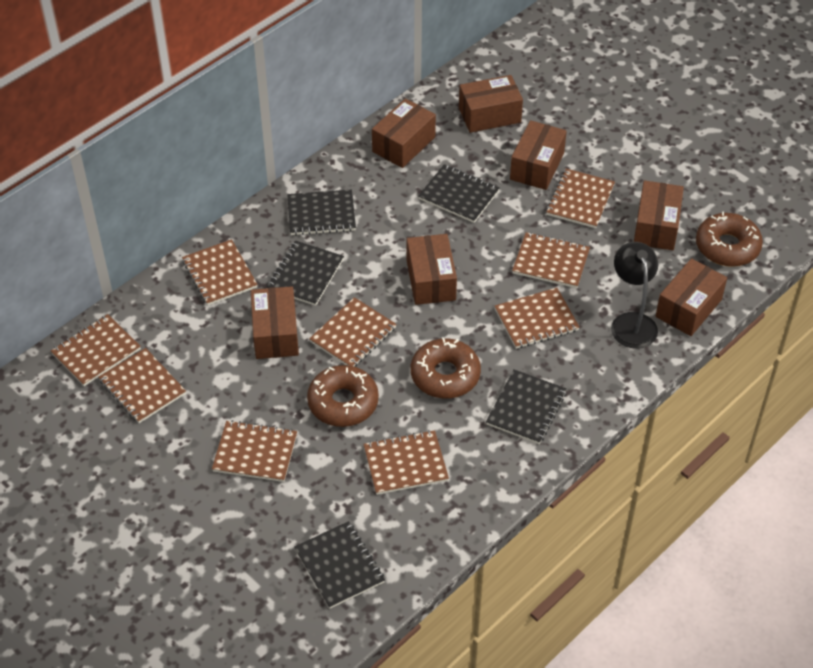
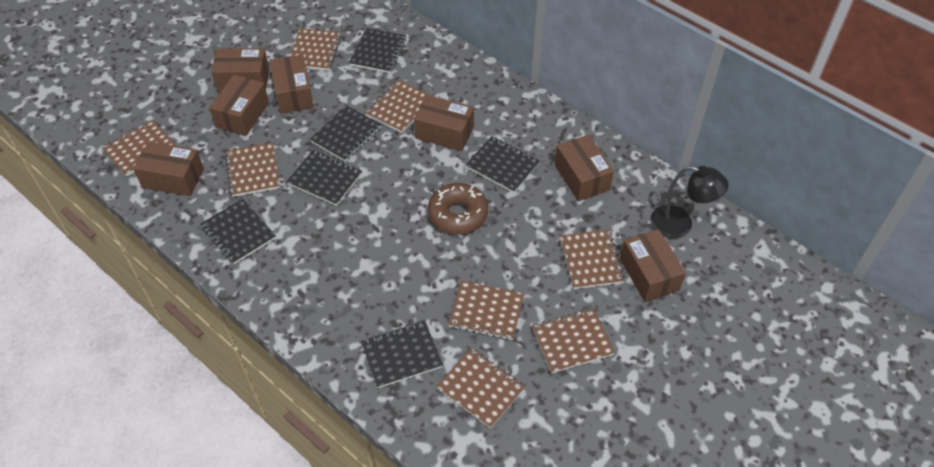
black notebook: [267,241,344,306] [287,189,356,236] [294,521,385,609] [418,164,500,223] [486,369,567,444] = 5 -> [201,199,276,264] [286,150,362,206] [310,105,381,162] [349,28,406,73] [361,321,443,388] [465,136,540,193] = 6
brown donut: [307,365,379,427] [411,338,481,399] [696,211,763,267] = 3 -> [428,183,488,235] = 1
brown notebook: [51,314,141,386] [99,348,186,423] [182,239,258,305] [212,420,297,482] [309,297,397,367] [364,430,449,495] [495,288,580,349] [512,232,590,288] [546,168,615,228] = 9 -> [102,120,176,177] [225,142,280,197] [290,28,341,71] [366,80,434,133] [436,348,525,429] [448,281,524,340] [532,308,615,373] [560,229,625,289] = 8

